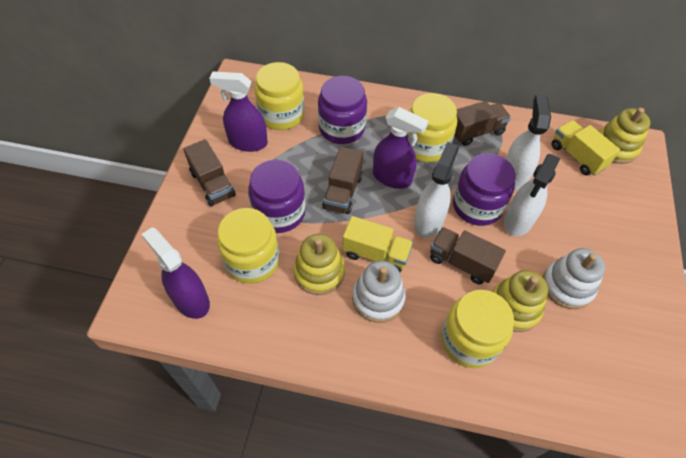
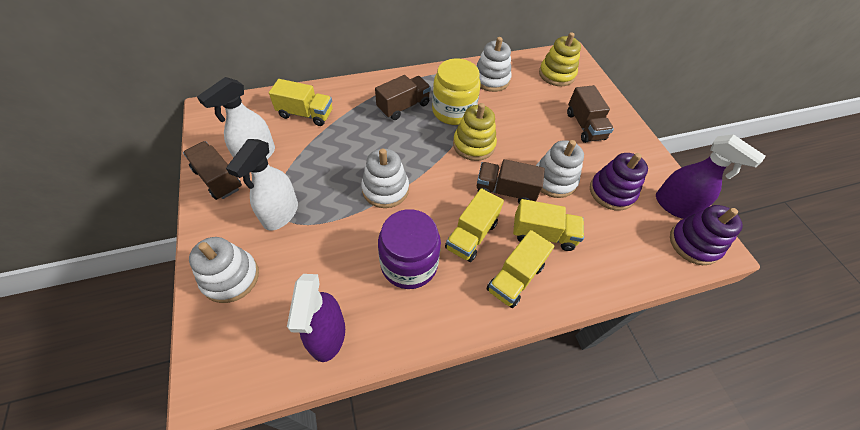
purple jar: [248,160,306,233] [318,76,367,144] [453,153,516,226] = 3 -> [378,209,441,289] = 1
purple spray bottle: [141,227,210,319] [209,72,268,152] [373,107,428,189] = 3 -> [287,274,345,362] [656,134,766,219] = 2
purple stacking toy: none = 0 -> [590,153,648,211] [670,205,743,265] = 2
white spray bottle: [414,142,459,238] [504,154,561,236] [506,94,551,190] = 3 -> [197,77,275,160] [226,139,298,231] = 2
white stacking toy: [352,261,406,323] [543,248,605,309] = 2 -> [189,237,259,303] [361,149,409,208] [476,37,512,92] [536,140,584,198] = 4
yellow jar: [217,208,280,284] [255,62,305,130] [407,93,457,162] [441,290,514,368] = 4 -> [432,58,481,125] = 1
yellow stacking toy: [293,234,345,295] [492,270,548,332] [599,108,651,164] = 3 -> [453,103,497,161] [539,32,581,86] = 2
yellow truck: [342,216,413,272] [552,120,620,176] = 2 -> [269,79,333,126] [445,188,504,262] [487,230,554,308] [513,199,584,251] = 4

